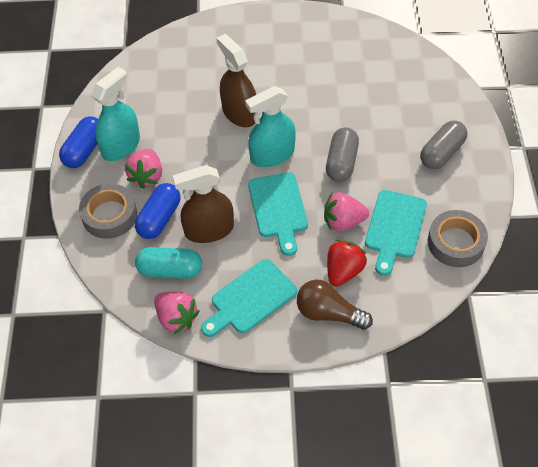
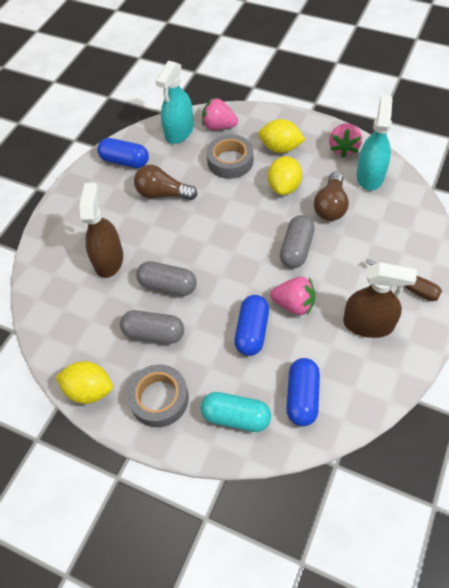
blue capsule: [59,117,98,168] [135,183,180,239] = 2 -> [97,138,149,168] [234,295,269,356] [286,358,320,427] = 3
brown light bulb: [297,279,373,330] = 1 -> [134,165,197,200] [314,171,349,221] = 2
brown screwdriver: none = 0 -> [365,258,442,301] = 1
grey capsule: [326,127,359,182] [420,120,467,169] = 2 -> [120,310,184,344] [136,261,197,296] [280,215,315,268] = 3
red strawberry: [327,239,367,287] = 1 -> none = 0
turquoise cutting board: [201,259,297,337] [248,172,308,256] [365,190,427,276] = 3 -> none = 0
yellow lemon: none = 0 -> [55,361,113,404] [259,119,305,153] [268,156,302,195] = 3

